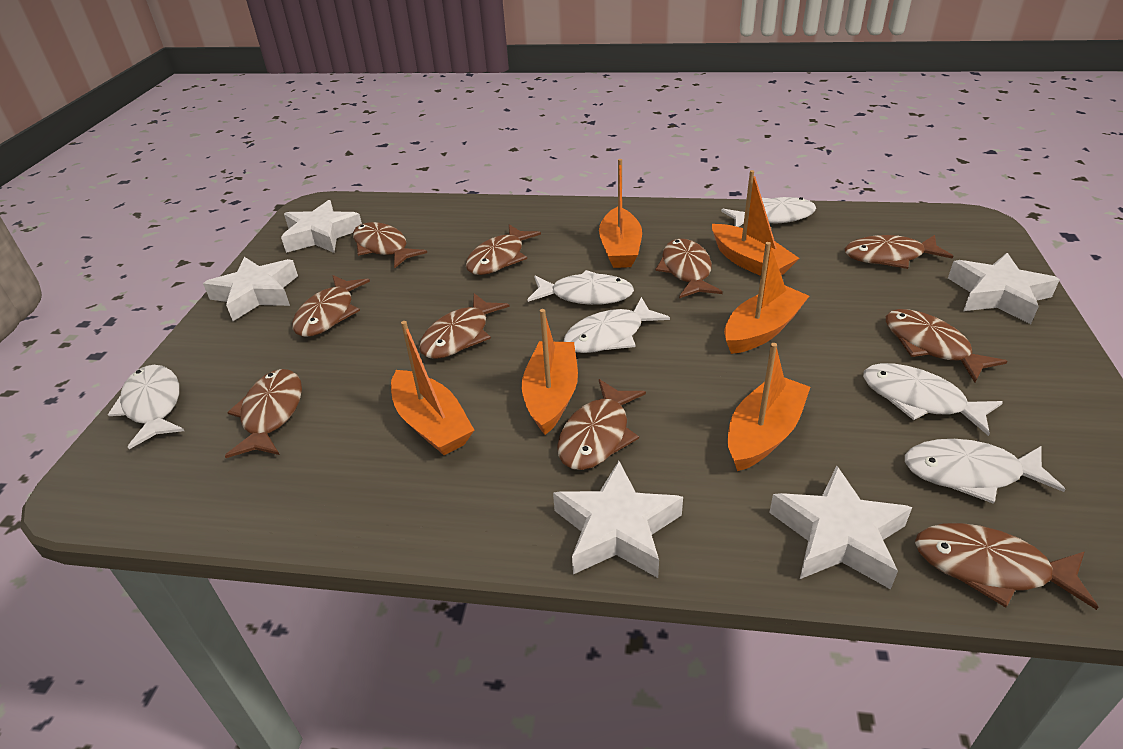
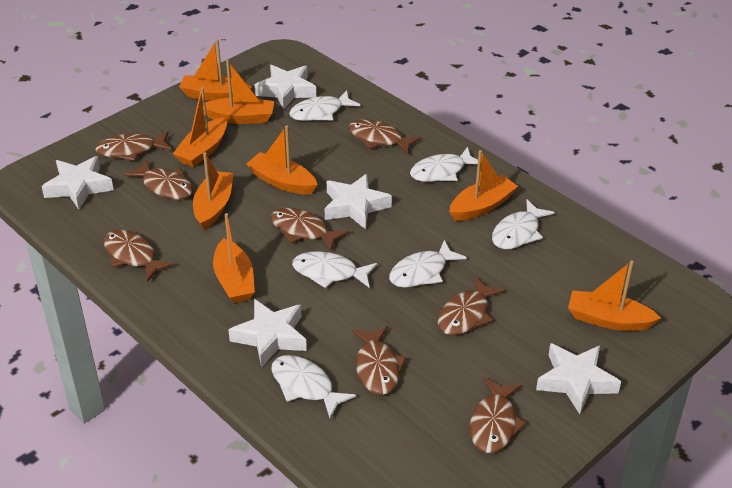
brown fish: [225,369,302,458] [292,275,370,337] [353,222,427,268] [419,293,510,359] [466,224,541,275] [557,379,646,470] [655,239,723,298] [844,235,953,269] [886,309,1008,382] [915,523,1098,610] = 10 -> [95,131,172,161] [104,230,175,282] [124,159,193,200] [271,208,349,251] [348,119,421,155] [352,326,407,395] [438,276,505,335] [470,377,527,453] = 8
orange boat: [391,321,474,455] [522,309,578,435] [599,159,642,268] [712,170,799,276] [724,242,809,354] [728,343,810,471] = 6 -> [173,87,227,167] [179,39,252,101] [193,152,234,230] [205,60,274,124] [213,213,255,303] [246,126,318,194] [449,150,518,221] [568,261,661,331] = 8

